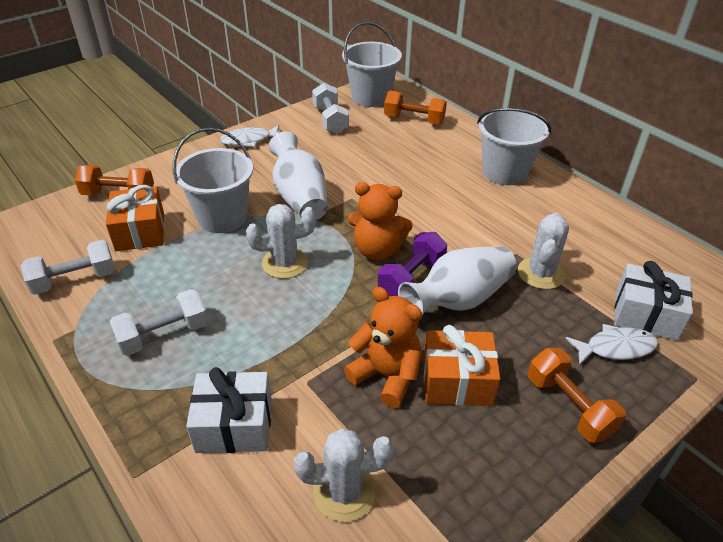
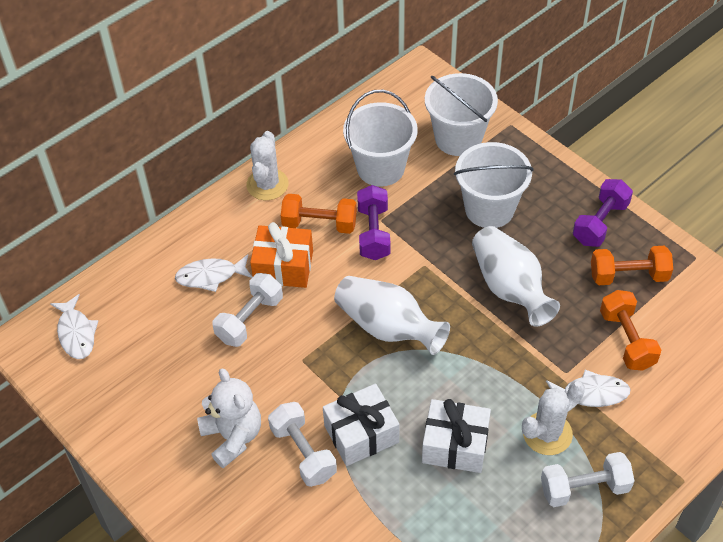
orange gift: [106,185,164,251] [423,325,500,406] = 2 -> [250,222,313,288] = 1
orange teddy bear: [344,287,422,408] [348,182,413,260] = 2 -> none = 0
purple dumbbell: [378,232,447,296] = 1 -> [357,185,391,260] [573,179,633,247] = 2
white cactus: [246,204,316,279] [294,428,394,522] [518,213,569,289] = 3 -> [246,131,289,200] [522,381,585,455] = 2
white fish: [220,125,279,147] [565,324,658,365] = 2 -> [50,294,98,359] [175,254,252,292] [546,370,630,407] = 3
white teddy bear: none = 0 -> [197,368,261,468] = 1

